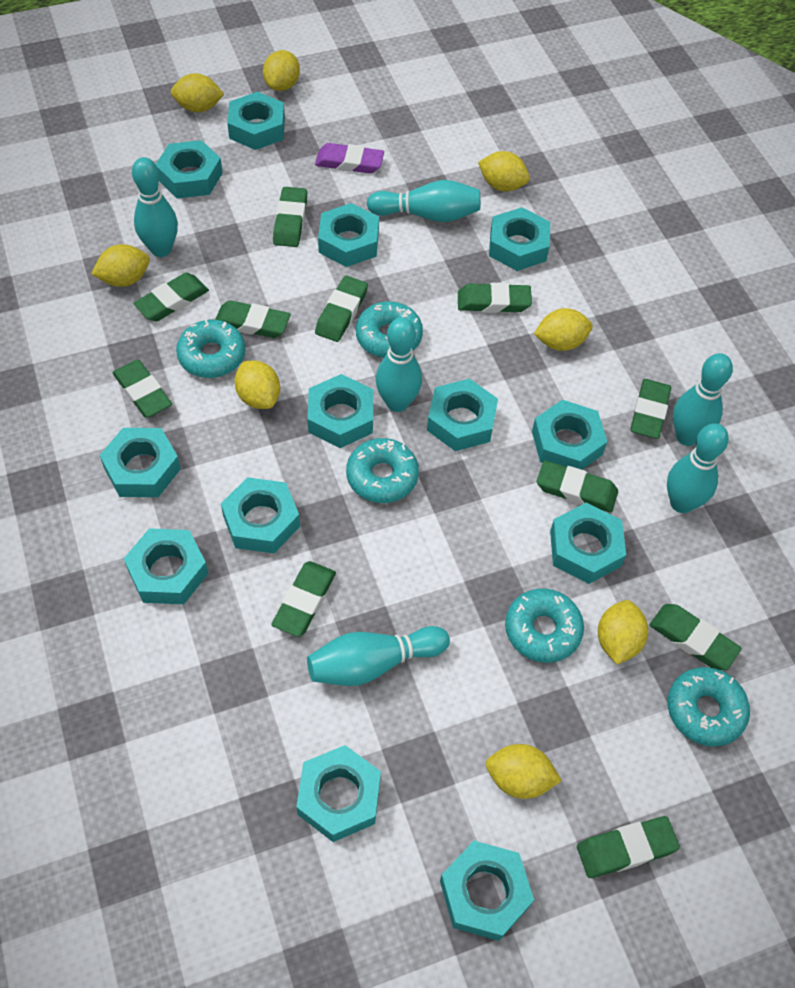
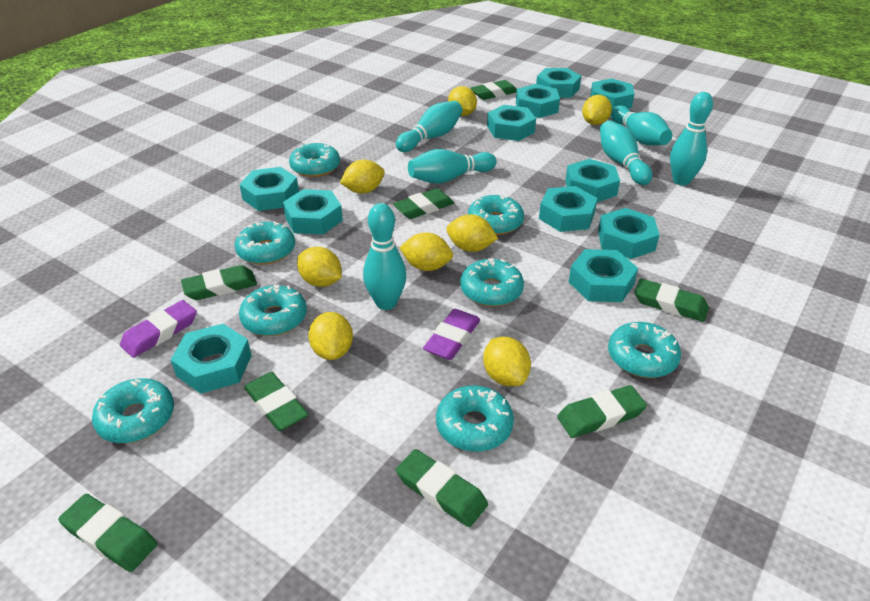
green eraser: [113,360,172,418] [133,273,209,321] [215,300,291,338] [271,561,336,637] [273,187,307,247] [315,276,368,342] [458,283,532,313] [537,460,618,513] [577,816,680,878] [630,379,671,439] [650,604,742,670] = 11 -> [58,494,157,572] [181,265,257,300] [244,372,308,431] [393,188,454,219] [396,449,488,527] [471,80,517,100] [557,385,647,438] [634,279,709,322] = 8
purple eraser: [315,143,384,174] = 1 -> [120,300,197,358] [423,309,480,360] = 2
turquoise donut: [176,319,246,378] [346,438,419,503] [356,302,423,358] [505,588,584,663] [668,667,750,747] = 5 -> [92,378,174,443] [235,221,295,265] [239,285,307,336] [289,143,340,177] [436,386,514,452] [460,258,524,307] [468,195,524,235] [608,322,681,378] = 8
turquoise nut: [100,428,181,497] [124,528,209,604] [156,140,223,199] [221,477,300,553] [227,92,285,150] [296,745,381,842] [308,374,373,448] [318,203,379,267] [427,379,498,451] [440,841,534,941] [489,207,550,271] [532,400,607,470] [550,503,626,584] = 13 -> [170,324,252,394] [239,167,299,211] [283,189,343,235] [487,105,536,141] [516,84,560,118] [536,68,581,98] [539,186,597,232] [565,159,620,202] [569,249,638,302] [590,78,634,109] [598,208,659,259] = 11

